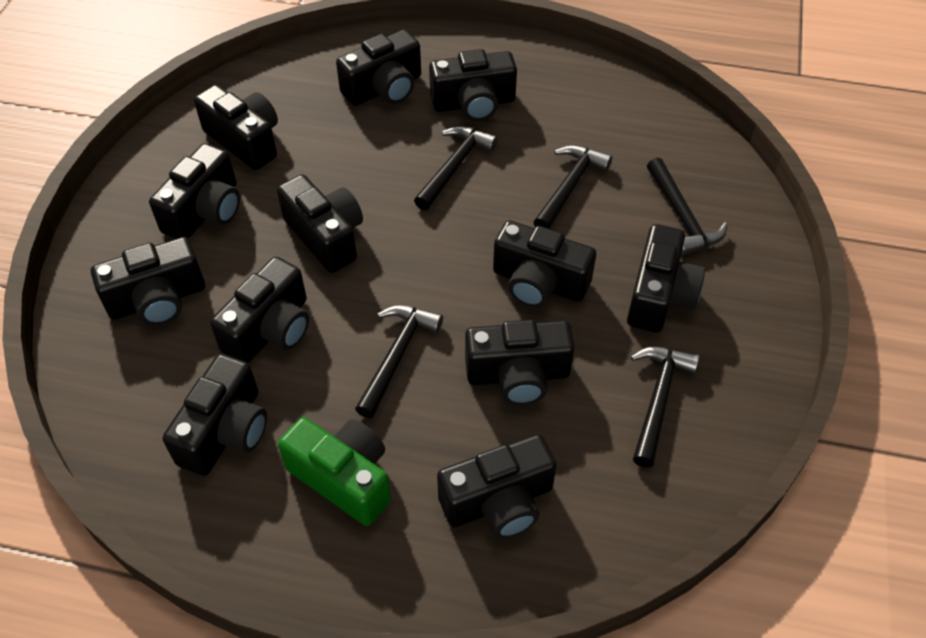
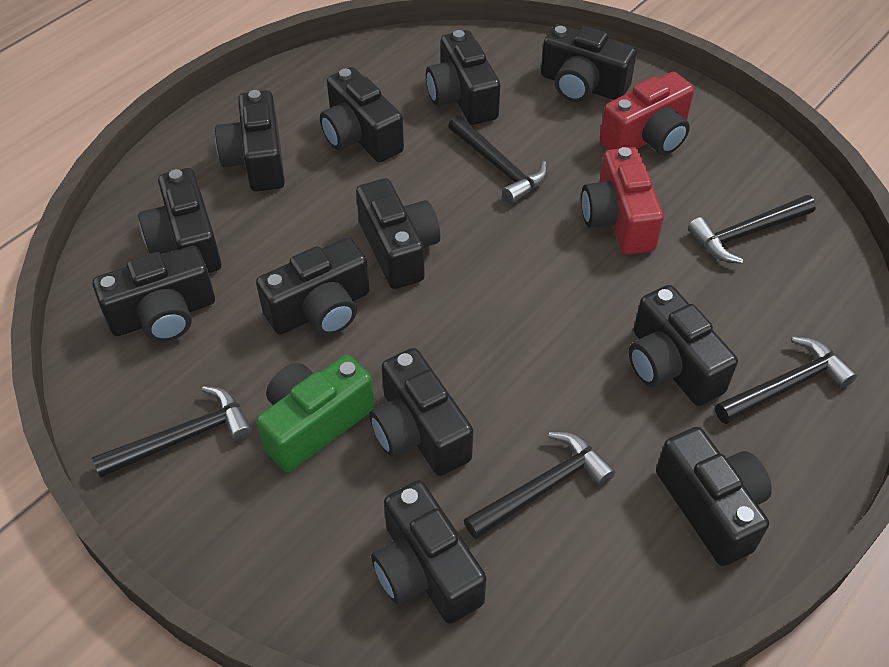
red camera: none = 0 -> [581,147,664,255] [600,72,694,155] = 2

